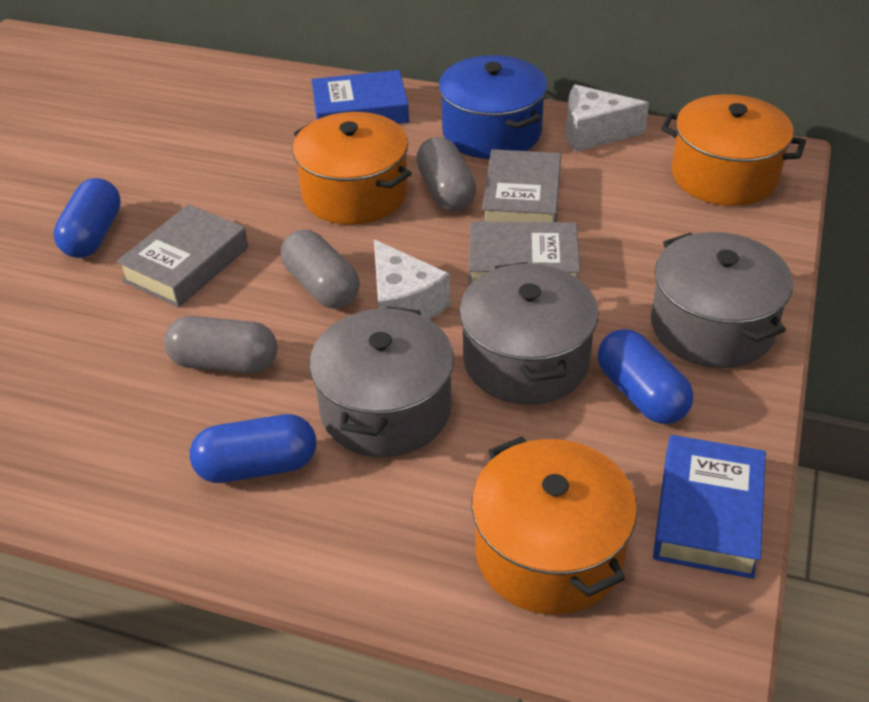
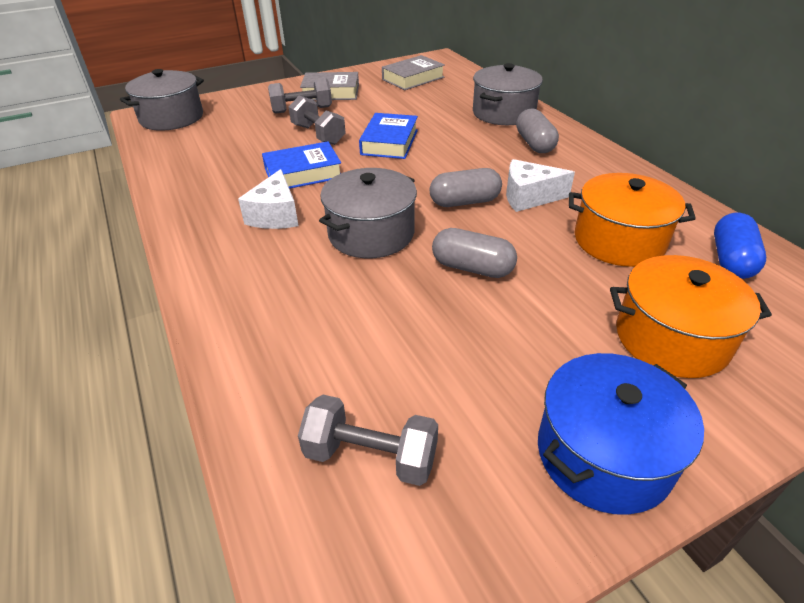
blue capsule: [53,178,121,258] [190,414,316,483] [598,329,693,424] = 3 -> [714,213,766,279] = 1
grey book: [116,204,248,307] [468,221,580,286] [482,149,561,222] = 3 -> [300,72,359,100] [382,55,445,90] = 2
grey dumbbell: none = 0 -> [268,78,332,114] [289,95,346,145] [298,395,438,486] = 3
orange pot: [292,112,412,225] [472,437,637,614] [661,94,806,206] = 3 -> [569,173,696,267] [610,255,772,378] = 2

